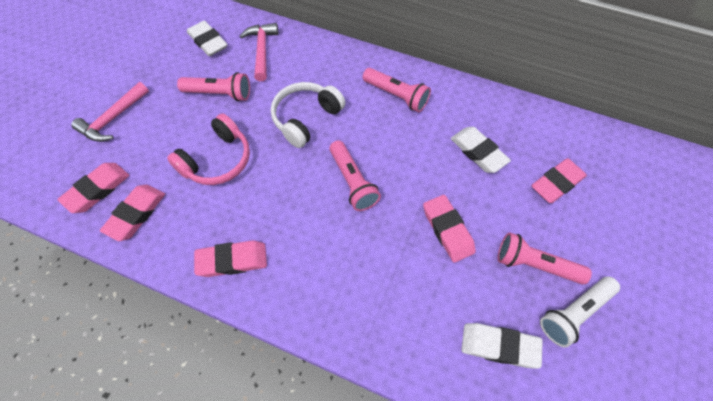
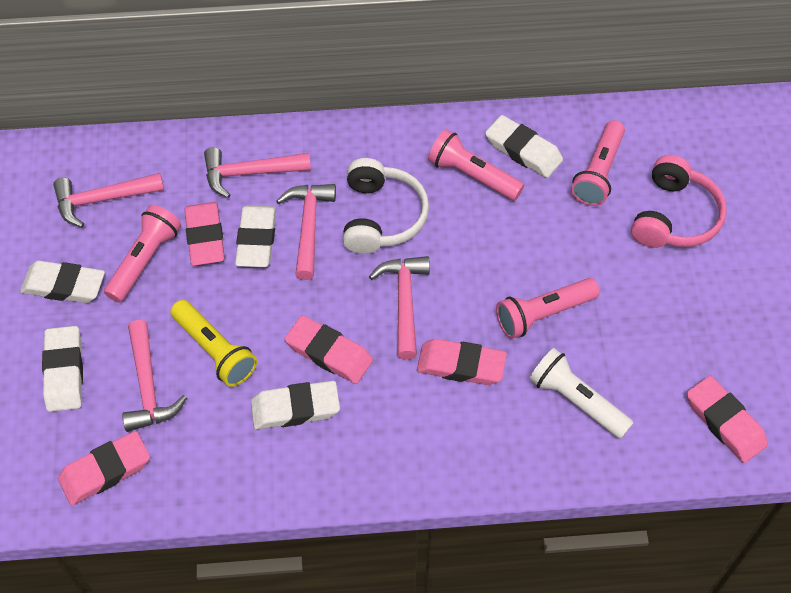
pink hammer: [71,82,149,142] [240,23,278,81] = 2 -> [53,173,164,228] [122,320,187,432] [204,147,311,198] [276,184,336,280] [369,256,430,360] = 5
white eraser: [187,21,227,56] [451,127,511,173] [461,323,543,369] = 3 -> [20,260,105,303] [42,326,83,412] [235,205,276,267] [251,381,340,430] [485,115,563,178] = 5
yellow flashlight: none = 0 -> [170,300,257,387] = 1

